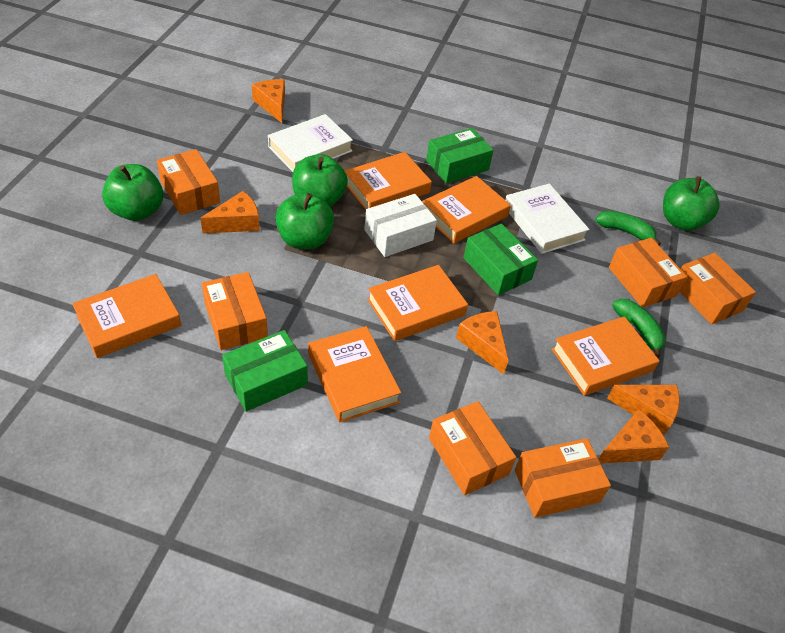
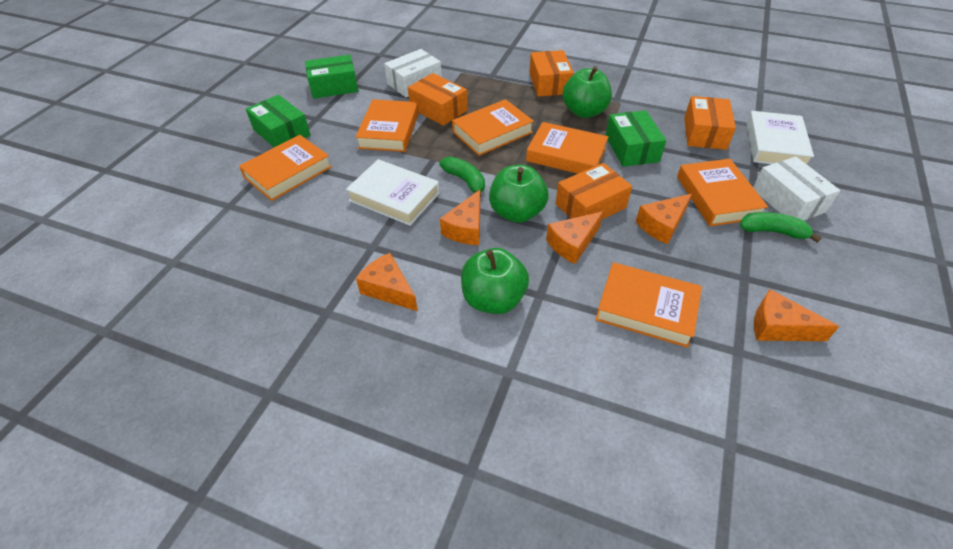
green apple: [102,164,164,221] [275,192,334,249] [292,154,348,207] [663,176,719,231] = 4 -> [461,248,529,314] [489,165,549,223] [562,66,612,118] = 3
orange box: [157,149,220,215] [202,272,268,350] [429,401,516,495] [515,438,611,518] [609,238,687,308] [679,253,756,325] = 6 -> [408,73,468,126] [529,50,574,97] [555,163,632,219] [684,96,736,150] = 4
white box: [364,194,437,257] = 1 -> [384,49,442,97] [753,157,840,220] = 2

